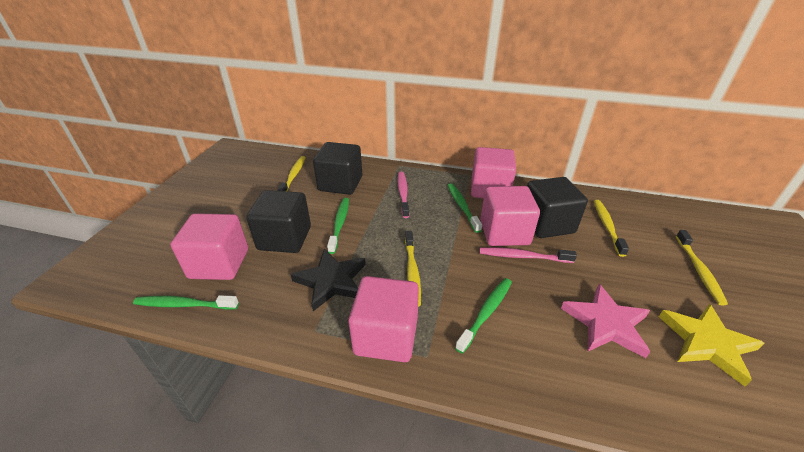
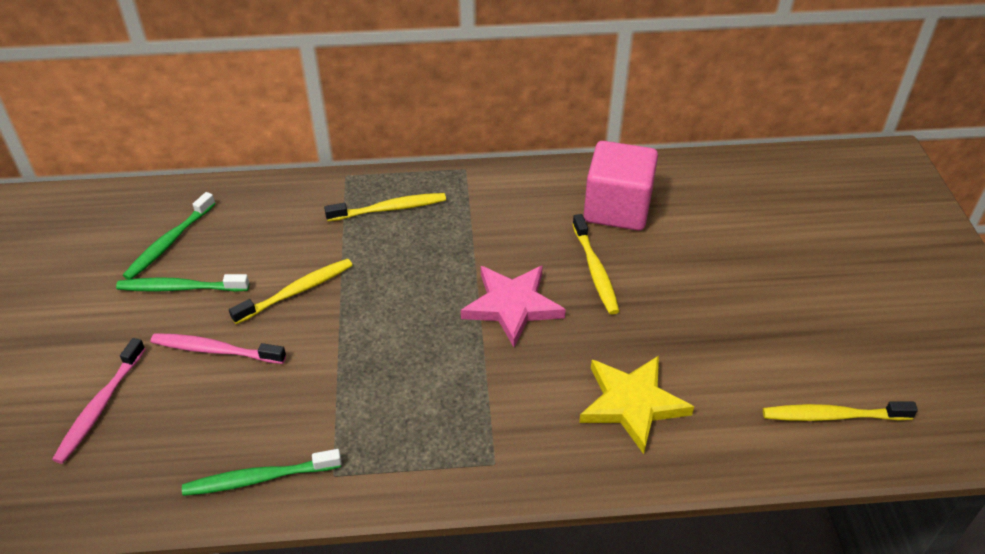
black cube: [246,190,311,253] [313,142,362,195] [527,177,588,238] = 3 -> none = 0
black star: [290,249,366,311] = 1 -> none = 0
green toothbrush: [133,295,239,310] [327,198,349,254] [447,183,482,233] [455,278,512,354] = 4 -> [116,274,249,292] [123,192,216,280] [182,449,342,496] = 3
pink cube: [170,213,248,280] [348,276,419,362] [471,147,516,198] [480,186,540,246] = 4 -> [584,141,658,231] = 1

